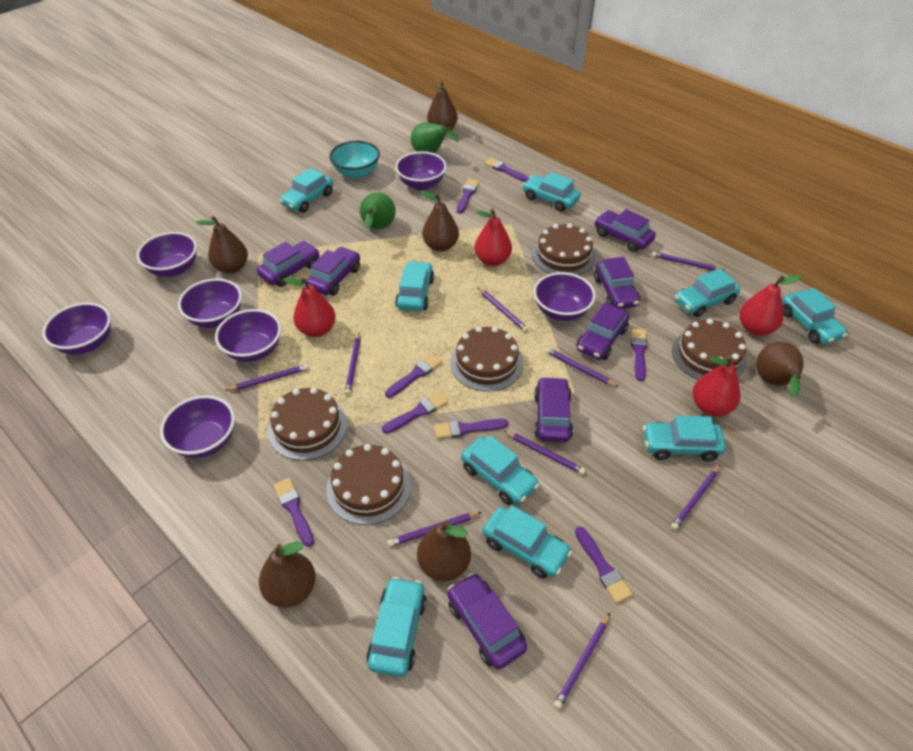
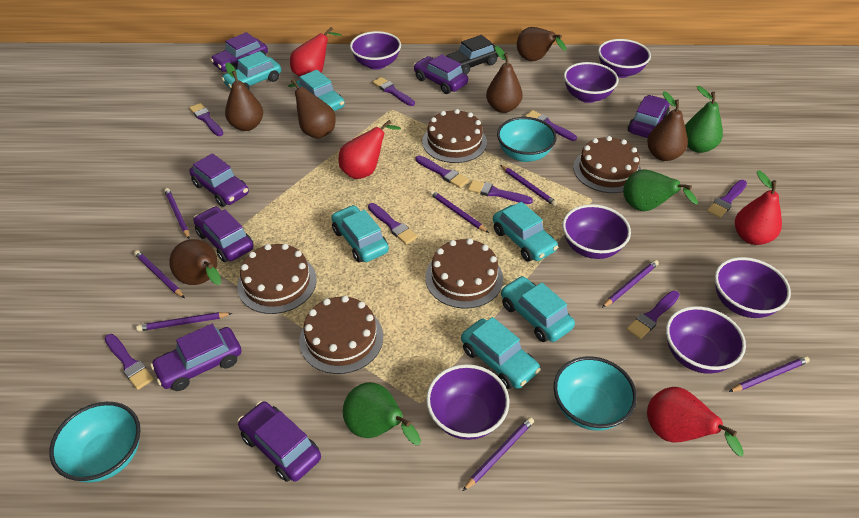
black car: none = 0 -> [446,35,499,75] = 1
green pear: [360,192,396,229] [411,122,459,153] = 2 -> [343,382,421,445] [623,169,698,211] [685,86,723,153] = 3
purple brush: [273,478,314,547] [382,392,448,434] [385,353,442,398] [434,419,508,439] [457,179,479,214] [484,157,529,182] [575,526,633,603] [631,328,648,381] = 8 -> [104,334,154,390] [189,103,223,136] [368,203,418,245] [373,77,415,106] [415,155,469,188] [468,180,533,204] [525,110,577,141] [627,291,680,339] [707,180,747,218] = 9
purple pencil: [225,364,309,391] [345,332,361,395] [387,512,482,547] [478,287,528,332] [504,431,586,475] [545,348,619,387] [553,613,610,709] [652,252,725,271] [671,465,720,530] = 9 -> [134,250,185,298] [136,312,233,331] [164,188,190,239] [430,190,489,233] [463,417,534,491] [500,165,558,206] [602,260,659,308] [729,356,810,392] = 8
turquoise bowl: [329,141,380,179] = 1 -> [49,402,140,483] [497,117,557,162] [553,356,637,431] = 3
turquoise car: [279,168,333,213] [366,577,427,677] [395,261,434,311] [461,436,540,505] [482,505,572,579] [522,172,581,212] [643,416,726,462] [675,268,740,317] [782,288,848,344] = 9 -> [221,51,281,89] [296,70,345,111] [331,205,389,263] [461,317,541,389] [493,202,558,262] [501,276,575,342] = 6

